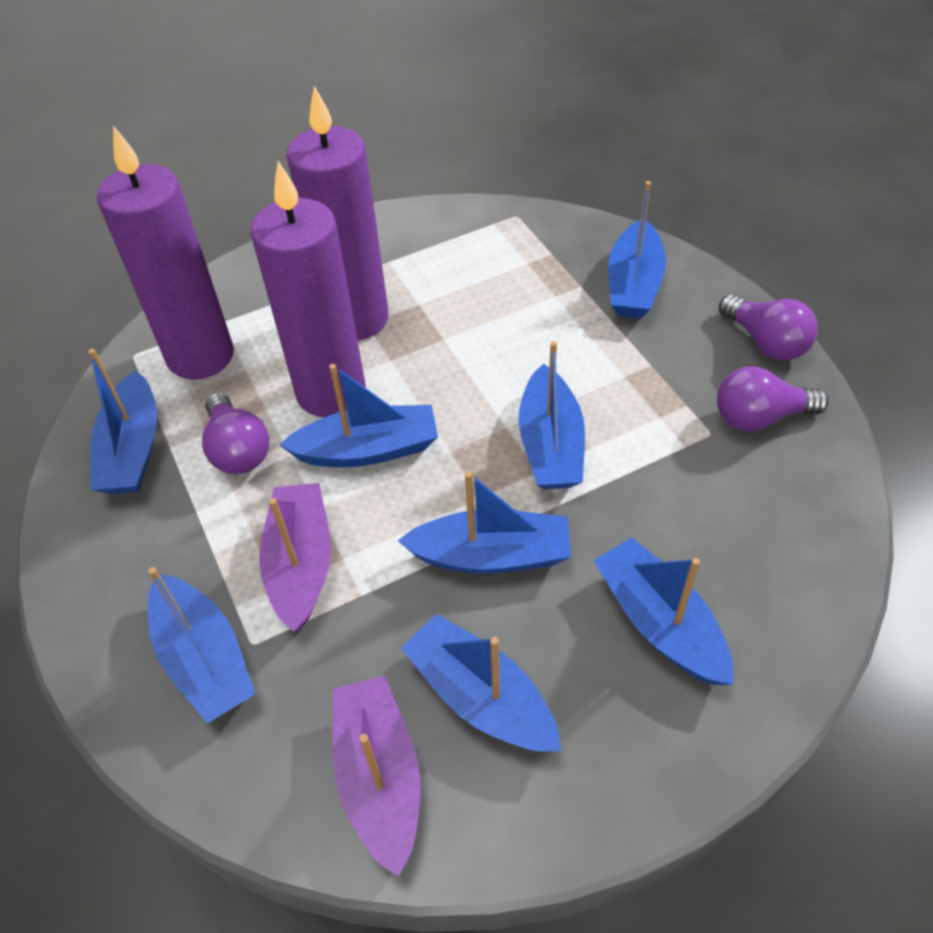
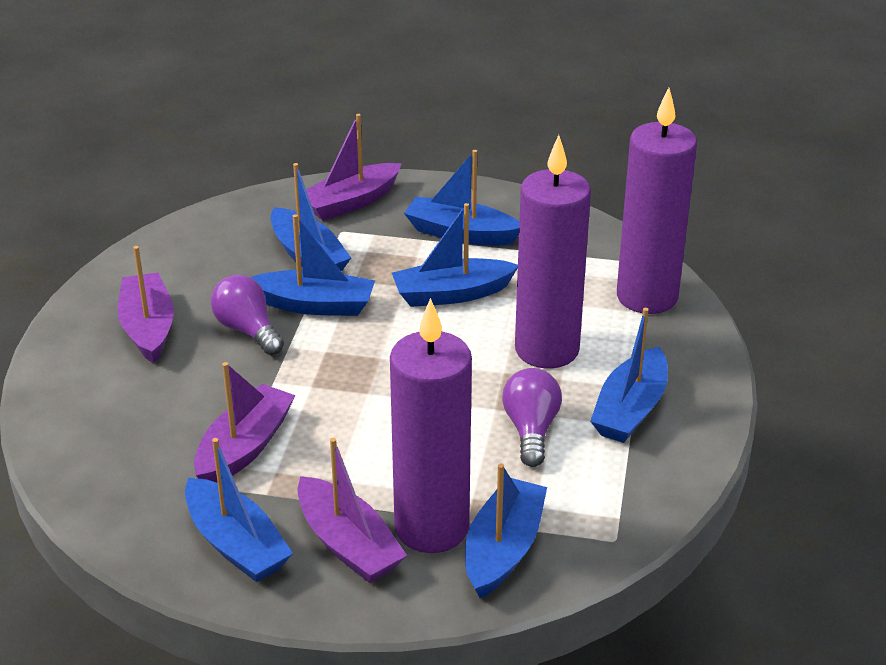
blue boat: [88,349,157,494] [148,567,255,723] [280,364,438,467] [398,471,571,574] [401,614,562,752] [519,341,585,489] [593,537,734,685] [608,181,666,318] = 8 -> [185,438,293,582] [250,214,375,316] [271,163,351,272] [392,203,518,307] [404,150,519,246] [465,463,547,598] [590,308,668,443] = 7
purple boat: [259,483,331,632] [333,675,421,877] = 2 -> [118,246,174,364] [194,362,296,483] [297,438,407,583] [306,114,402,221] = 4
purple light bulb: [202,393,269,474] [717,367,829,431] [719,295,818,361] = 3 -> [211,275,284,355] [502,368,562,467] = 2

